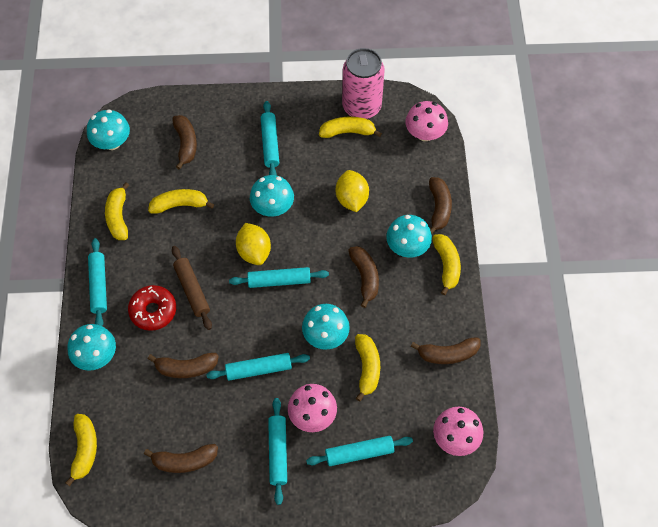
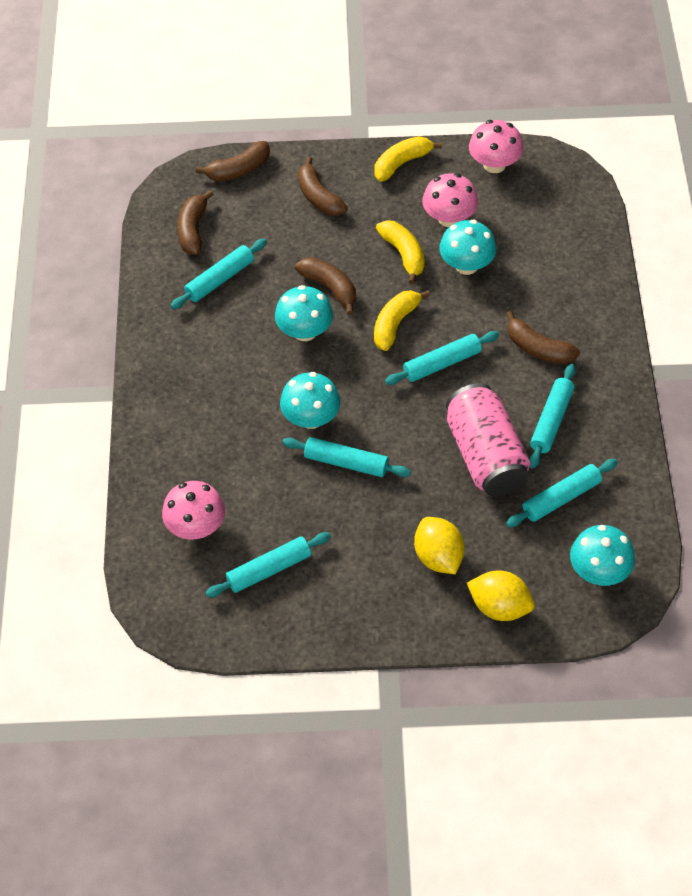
brown banana: [144,444,218,473] [148,353,219,378] [172,115,197,170] [348,246,379,308] [411,337,480,364] [429,177,452,234] = 6 -> [177,190,213,255] [195,141,270,181] [295,257,356,315] [298,157,348,216] [506,311,580,364] = 5
brown rolling pin: [172,246,212,330] = 1 -> none = 0
red donut: [128,285,176,331] = 1 -> none = 0
turquoise mushroom: [67,324,116,371] [87,109,130,150] [250,175,294,217] [302,304,350,350] [386,215,432,258] = 5 -> [275,285,333,341] [280,372,341,429] [439,220,496,275] [570,525,635,586] = 4
yellow banana: [65,414,97,486] [105,182,129,240] [148,189,214,214] [319,117,382,138] [355,334,380,401] [432,234,461,295] = 6 -> [374,290,430,351] [375,136,442,182] [376,220,425,284] = 3

